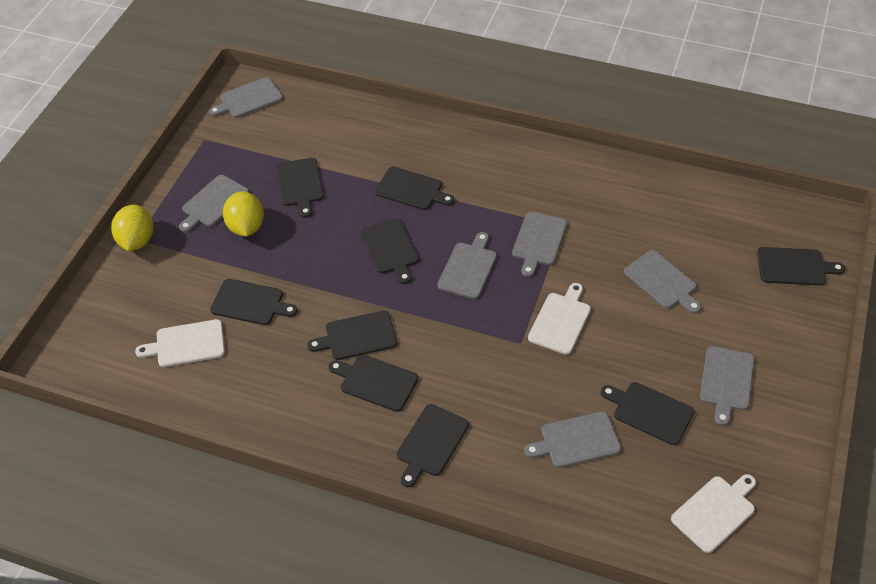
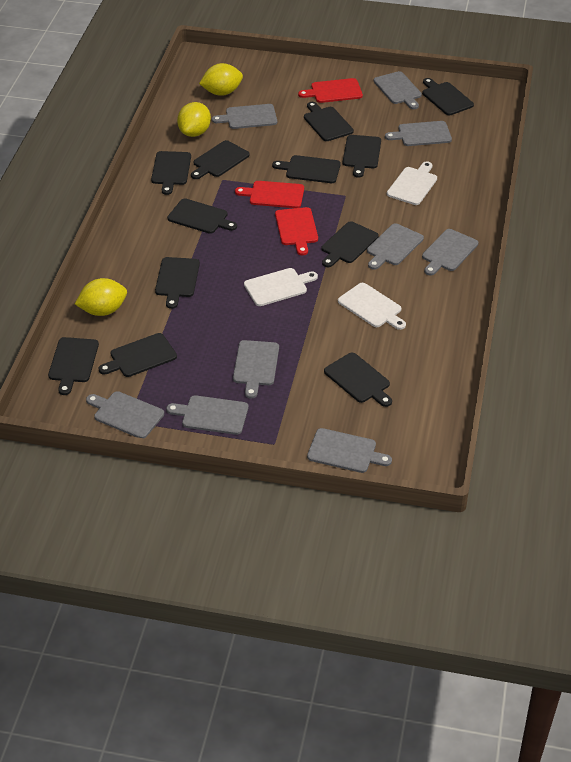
black cutting board: [210,279,298,325] [277,158,324,218] [307,311,397,360] [329,355,418,412] [361,219,419,284] [375,166,454,210] [397,404,469,487] [600,382,694,445] [757,247,845,285] = 9 -> [48,337,99,395] [98,333,177,377] [151,151,191,195] [155,257,200,309] [167,199,237,234] [191,140,250,179] [272,155,341,183] [304,102,354,141] [321,221,379,267] [324,353,392,407] [343,135,381,178] [422,78,474,115] = 12
grey cutting board: [179,175,249,232] [209,77,283,118] [437,232,497,299] [512,212,567,277] [524,411,621,468] [624,250,701,313] [700,346,754,426] = 7 -> [86,391,164,438] [166,395,248,435] [212,104,277,129] [233,340,279,398] [307,428,392,473] [367,223,424,270] [373,71,422,109] [385,121,452,146] [422,229,478,276] = 9
red cutting board: none = 0 -> [235,181,304,208] [275,207,318,255] [298,78,363,103] = 3
yellow lemon: [111,205,153,251] [223,191,264,236] = 2 -> [75,278,127,316] [177,102,211,137] [199,63,243,96] = 3

